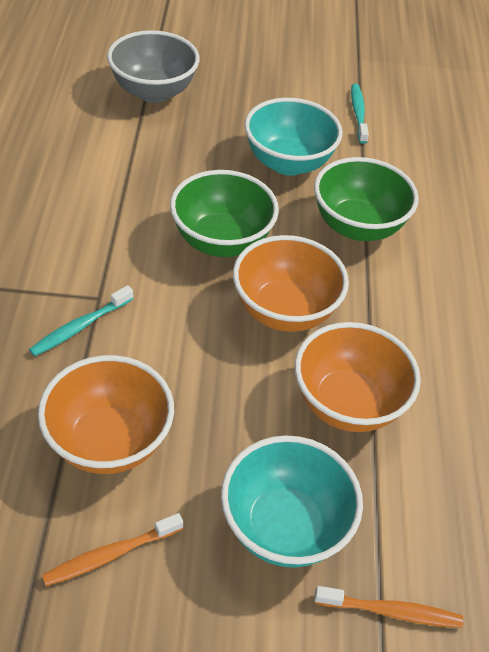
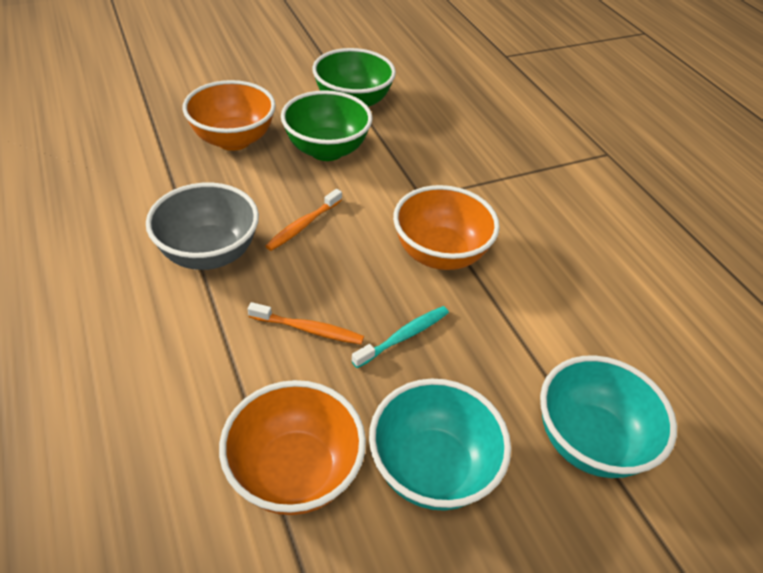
turquoise toothbrush: [29,285,133,356] [351,84,369,144] = 2 -> [352,306,449,368] = 1

